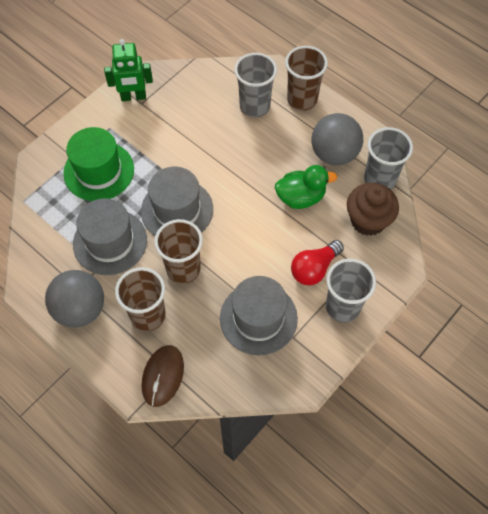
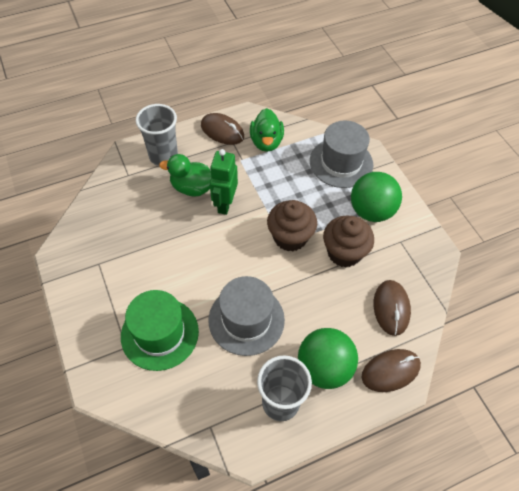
brown cup: [115,267,166,331] [154,219,203,284] [285,46,328,111] = 3 -> none = 0
brown cupcake: [347,183,399,236] = 1 -> [267,200,317,252] [323,215,374,267] = 2
brown mouse: [142,345,184,407] = 1 -> [201,113,244,145] [361,349,421,392] [374,280,411,336] = 3
green ball: none = 0 -> [298,328,358,389] [351,172,402,222] = 2
green duck: [275,165,337,209] = 1 -> [159,154,211,197] [250,108,284,152] = 2
grey ball: [45,270,104,328] [311,113,363,166] = 2 -> none = 0
grey cup: [234,53,277,118] [326,259,376,323] [364,127,413,190] = 3 -> [136,104,178,166] [257,355,312,421] = 2
grey hat: [73,198,147,275] [141,166,213,236] [220,276,298,355] = 3 -> [208,276,285,356] [310,121,373,188] = 2
red light bulb: [291,240,344,285] = 1 -> none = 0

